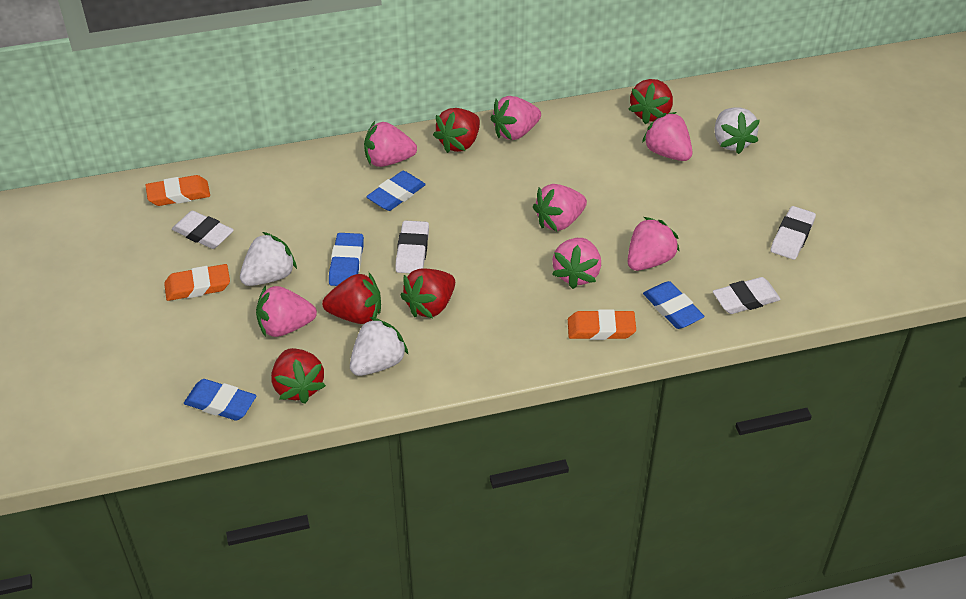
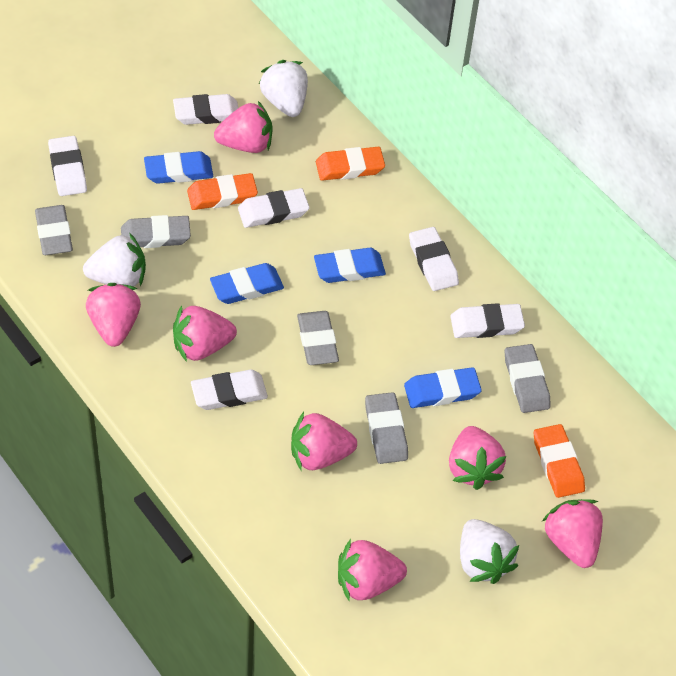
grey eraser: none = 0 -> [35,205,73,255] [121,215,191,248] [297,311,339,365] [365,392,408,464] [505,344,551,413] = 5
red strawberry: [271,348,326,404] [322,273,381,324] [400,268,455,318] [433,108,480,153] [628,79,673,124] = 5 -> none = 0
white eraser: [172,211,234,249] [395,220,429,273] [713,277,781,314] [771,206,816,260] = 4 -> [48,136,87,196] [173,94,238,125] [191,370,268,410] [238,188,310,228] [409,227,459,291] [450,303,525,338] = 6

